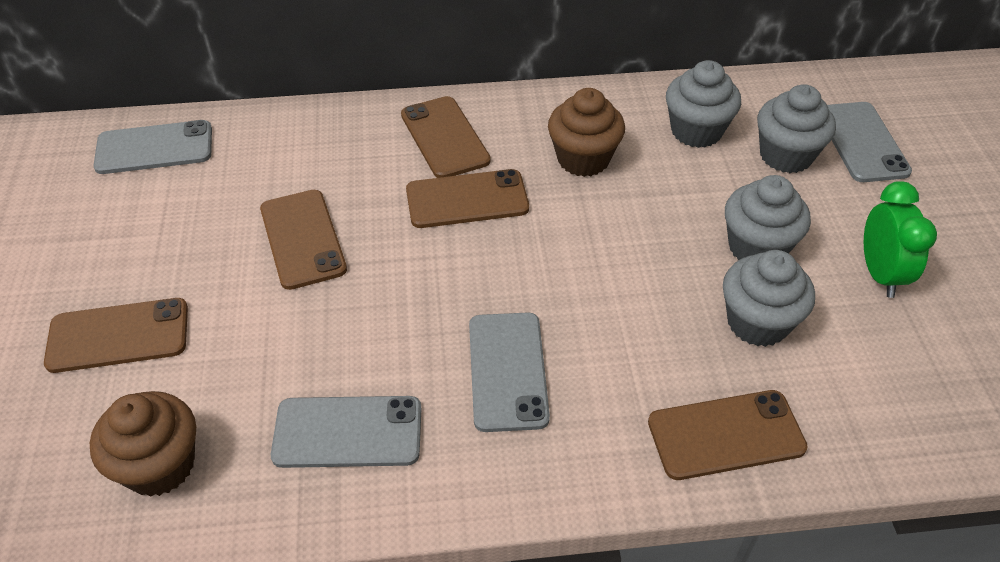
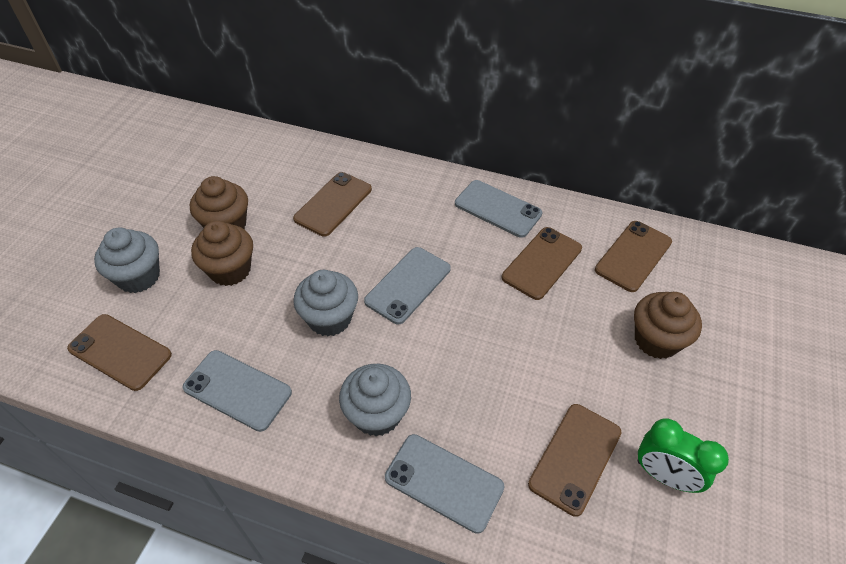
brown cupcake: [90,391,196,497] [548,88,625,177] = 2 -> [190,176,248,229] [191,221,253,286] [634,292,702,359] = 3
grey cupcake: [666,60,741,148] [723,250,815,347] [725,175,811,260] [757,84,836,173] = 4 -> [94,227,160,293] [293,270,358,336] [339,364,411,437] = 3

